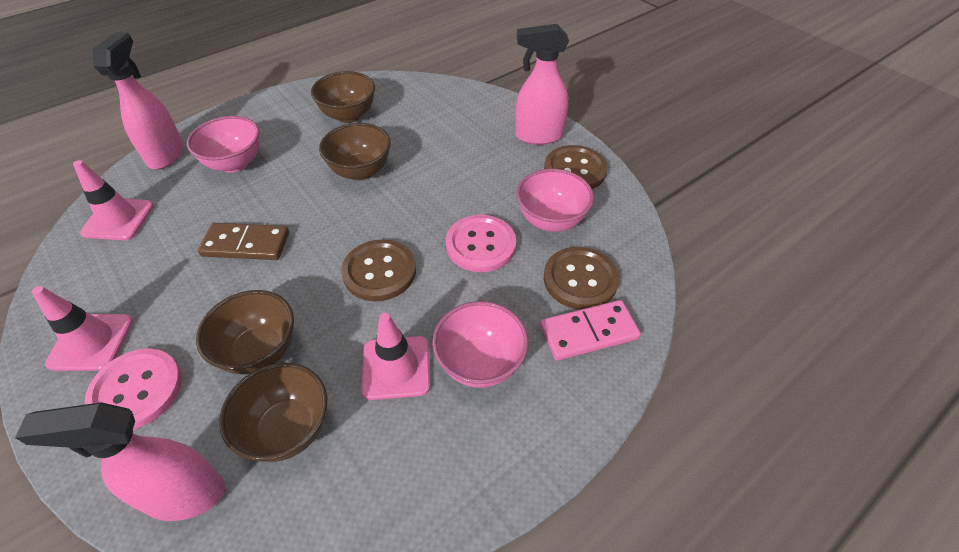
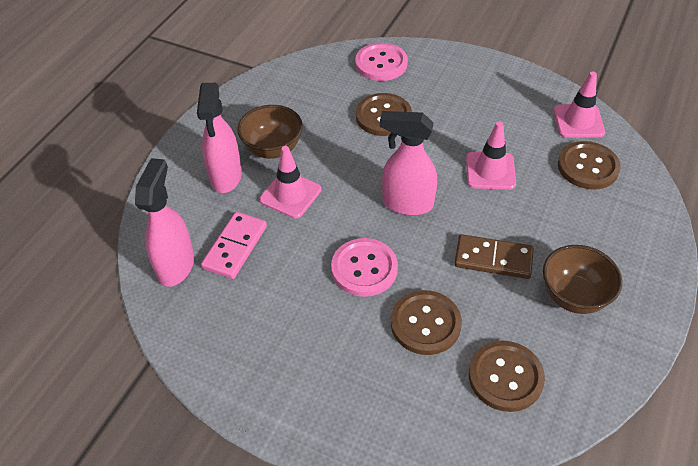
brown bowl: [196,290,294,374] [219,363,327,462] [311,71,375,123] [319,123,391,181] = 4 -> [237,105,303,159] [543,245,622,314] = 2
brown button: [341,239,416,301] [544,145,608,189] [544,247,619,310] = 3 -> [356,93,412,136] [391,290,462,355] [469,341,545,412] [558,141,621,190] = 4
pink bowl: [187,116,260,173] [432,301,528,388] [516,169,594,232] = 3 -> none = 0

